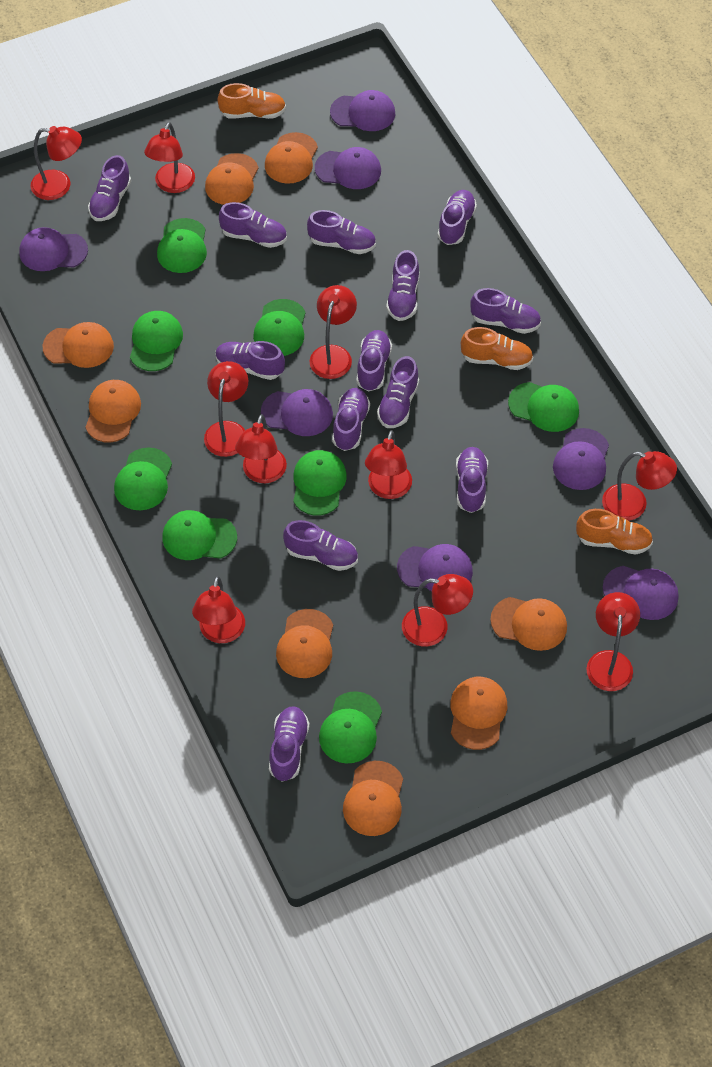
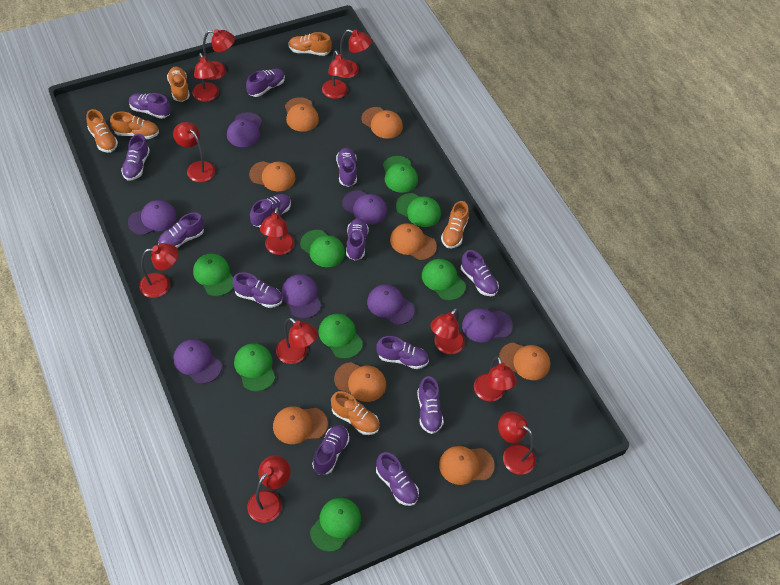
orange shoe: [218,83,286,119] [461,327,533,370] [576,509,653,555] = 3 -> [86,109,118,153] [110,112,159,139] [167,66,190,102] [288,32,332,56] [331,391,379,435] [441,201,469,248] = 6
red lamp: [30,126,82,200] [144,122,195,193] [192,576,245,643] [204,361,248,457] [235,414,287,483] [309,285,357,379] [365,430,412,499] [402,574,473,647] [586,592,640,691] [602,451,677,521] = 10 -> [139,243,178,298] [173,122,215,182] [192,53,219,102] [203,29,235,80] [247,455,290,523] [260,207,294,255] [276,318,318,364] [322,50,353,99] [339,29,372,78] [430,308,465,354] [474,356,517,402] [498,411,536,475] = 12

